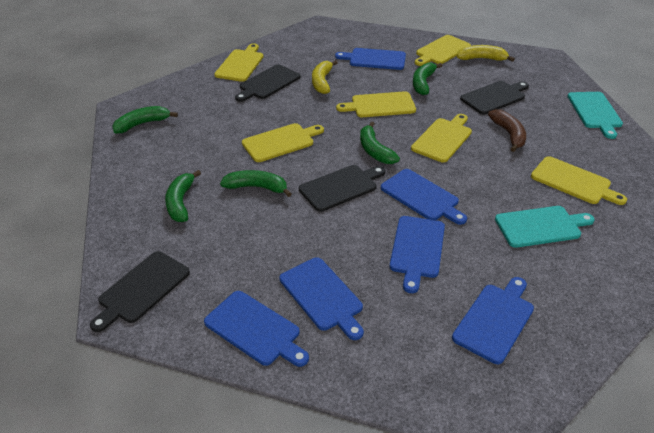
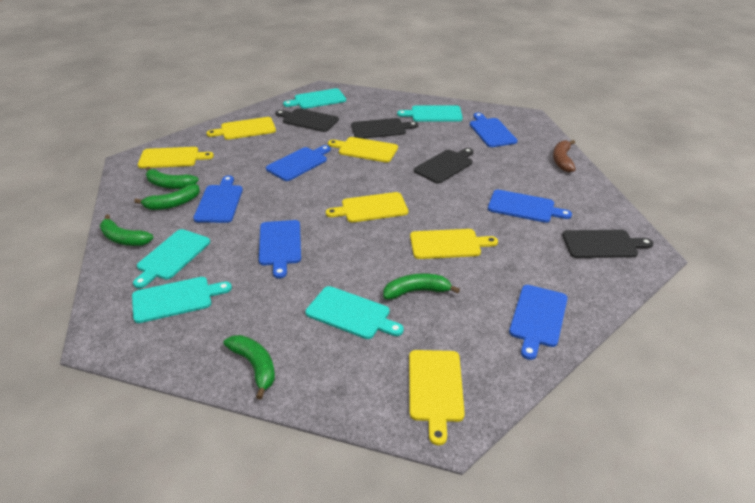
turquoise cutting board: [495,206,595,248] [568,92,623,139] = 2 -> [132,277,232,323] [133,229,210,288] [283,88,346,109] [305,286,404,339] [397,106,463,122] = 5
yellow banana: [312,60,338,94] [457,45,515,62] = 2 -> none = 0

